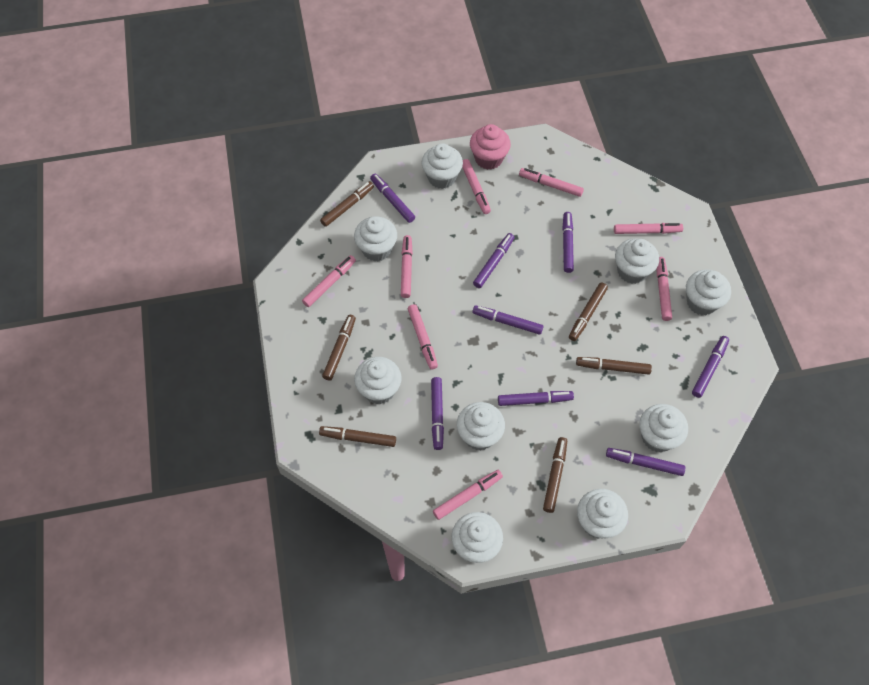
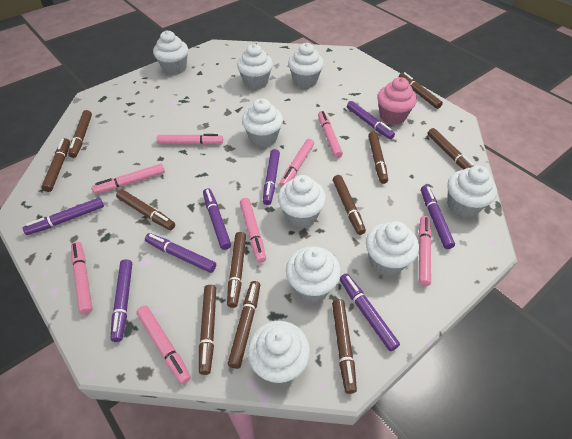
brown marker: [319,426,396,447] [320,181,374,227] [322,315,356,381] [543,437,567,513] [569,282,608,341] [576,357,652,375] = 6 -> [41,138,70,192] [68,110,92,158] [116,189,175,230] [199,285,216,375] [227,232,246,308] [228,281,260,369] [332,299,357,394] [333,175,366,235] [368,131,388,184] [399,72,443,109] [428,128,474,170] = 11

